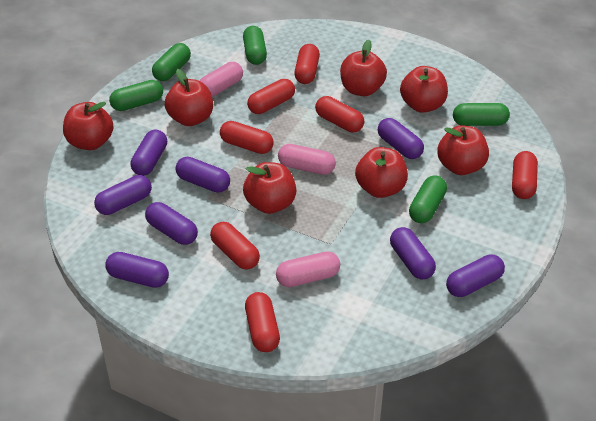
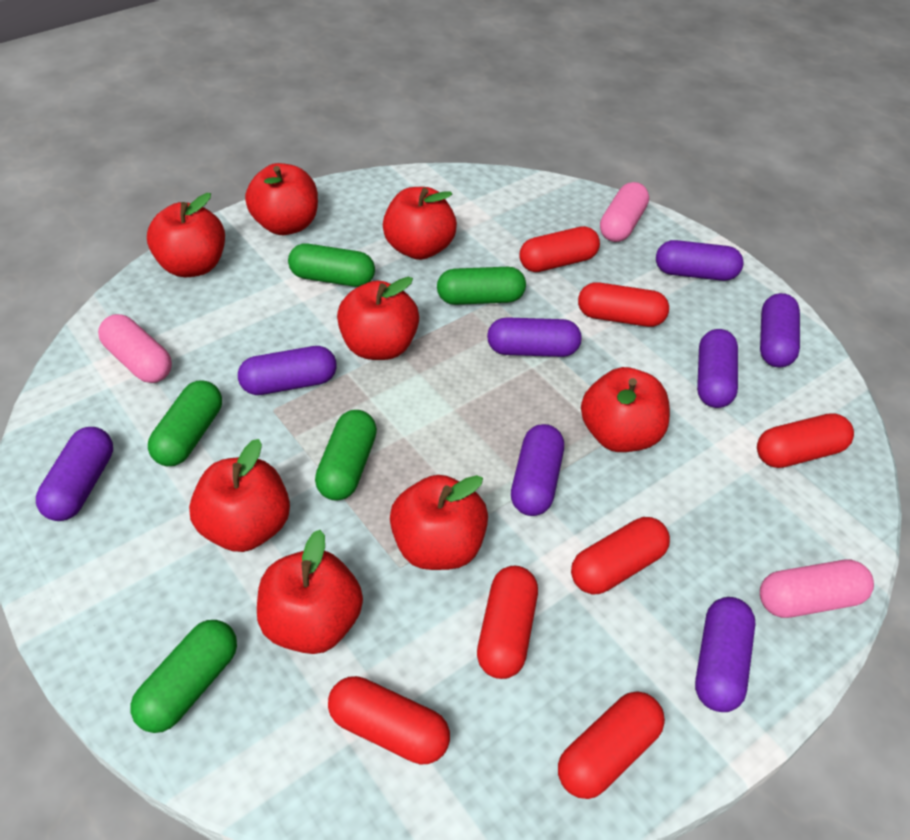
red apple: [63,102,113,150] [165,69,213,126] [243,162,296,214] [340,40,387,96] [355,147,408,198] [400,66,448,113] [437,125,489,175] = 7 -> [147,193,225,277] [189,439,290,552] [245,163,318,235] [257,530,363,654] [337,277,419,360] [383,187,457,260] [390,475,488,570] [581,367,670,452] = 8

